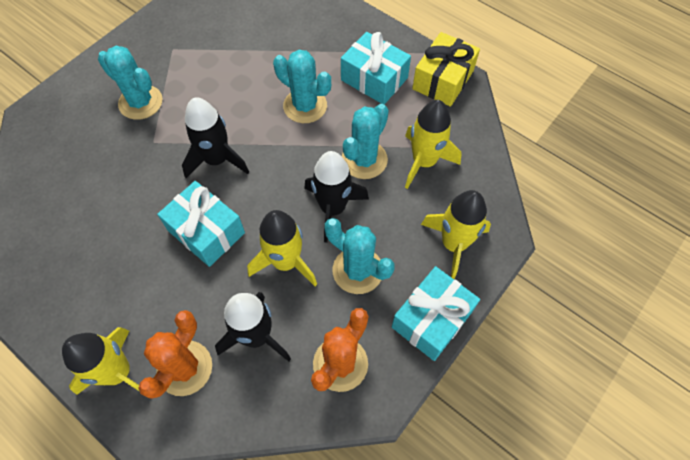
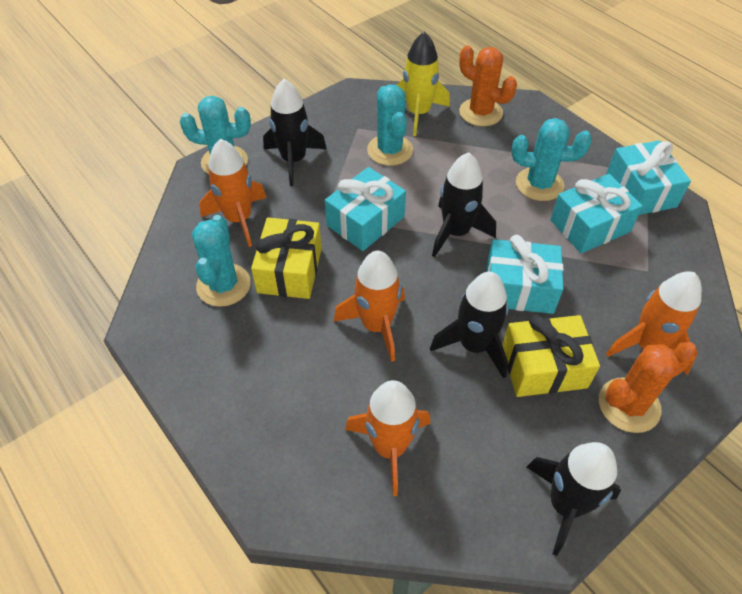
black rocket: [182,97,249,178] [215,292,291,362] [304,151,369,243] = 3 -> [263,79,327,186] [430,272,508,379] [432,152,496,257] [527,442,621,556] = 4
orange rocket: none = 0 -> [199,139,267,247] [334,251,405,362] [345,380,431,496] [606,272,702,374] = 4
turquoise gift: [157,181,245,267] [341,32,411,105] [392,266,480,361] = 3 -> [325,167,406,251] [486,235,563,314] [550,174,643,253] [606,140,691,215] = 4
yellow gift: [412,32,480,106] = 1 -> [251,217,322,299] [502,315,600,397] = 2
yellow rocket: [62,327,140,395] [247,210,317,286] [405,100,461,189] [421,190,491,279] = 4 -> [397,32,450,136] = 1

